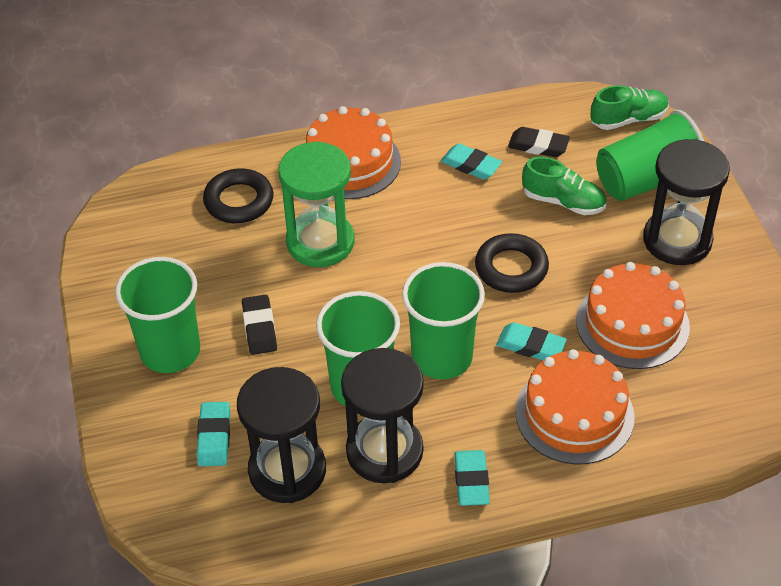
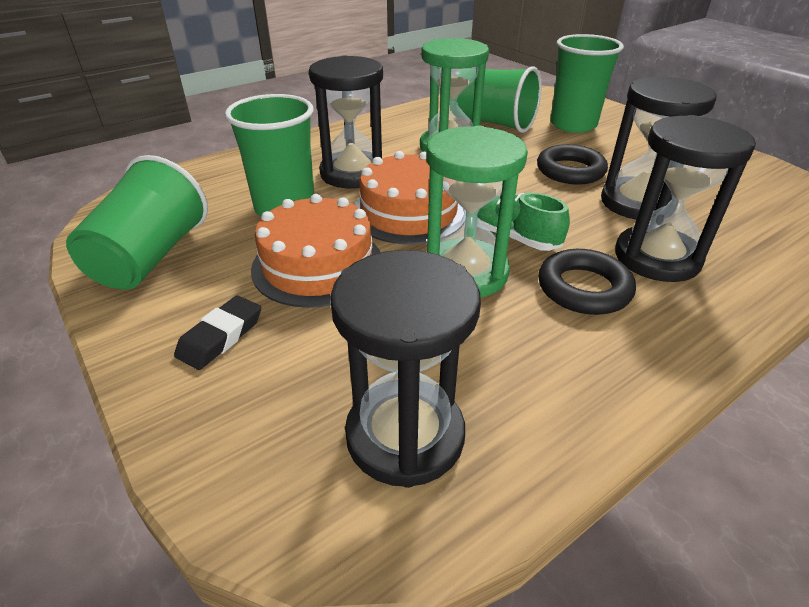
black eraser: [242,295,277,355] [508,127,570,157] = 2 -> [174,295,261,370] = 1
black hourglass: [237,367,326,503] [341,348,424,483] [643,139,730,265] = 3 -> [309,55,383,188] [330,250,481,488] [601,76,717,220] [615,115,756,282] = 4
green hourglass: [278,141,354,267] = 1 -> [420,38,489,152] [426,126,528,298] = 2
green shoe: [522,157,606,215] [591,85,669,130] = 2 -> [478,192,570,251] = 1
orange cake: [306,106,401,199] [515,349,635,465] [576,262,690,369] = 3 -> [251,194,381,308] [355,151,464,244] = 2
turquoise eraser: [197,402,230,466] [440,143,502,180] [454,450,490,506] [496,322,567,360] = 4 -> none = 0

